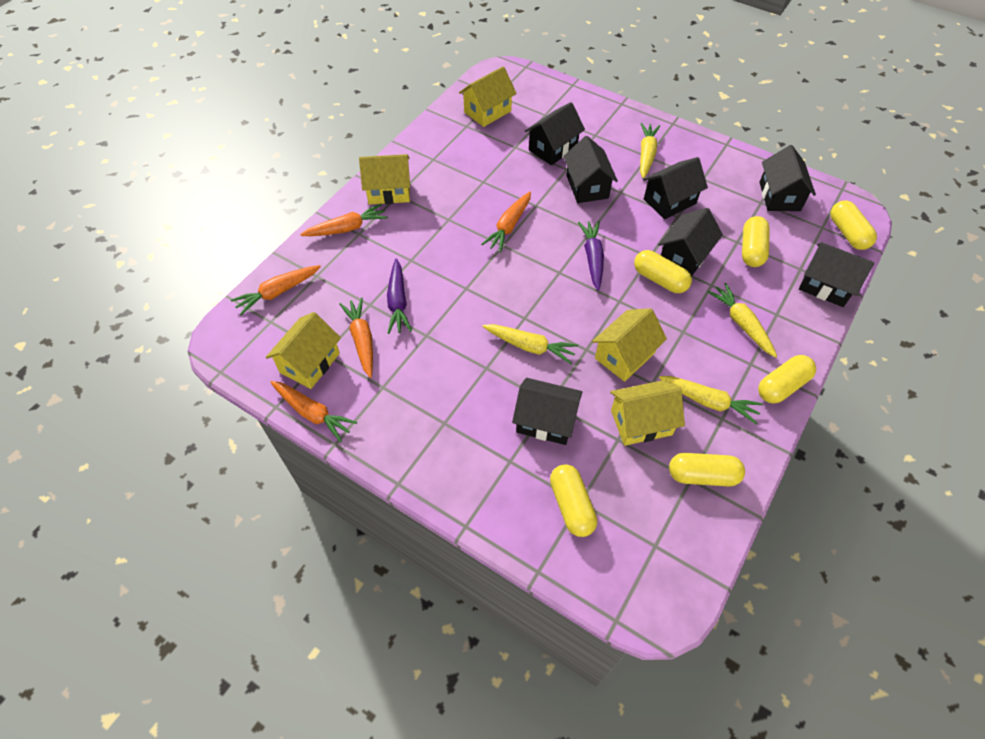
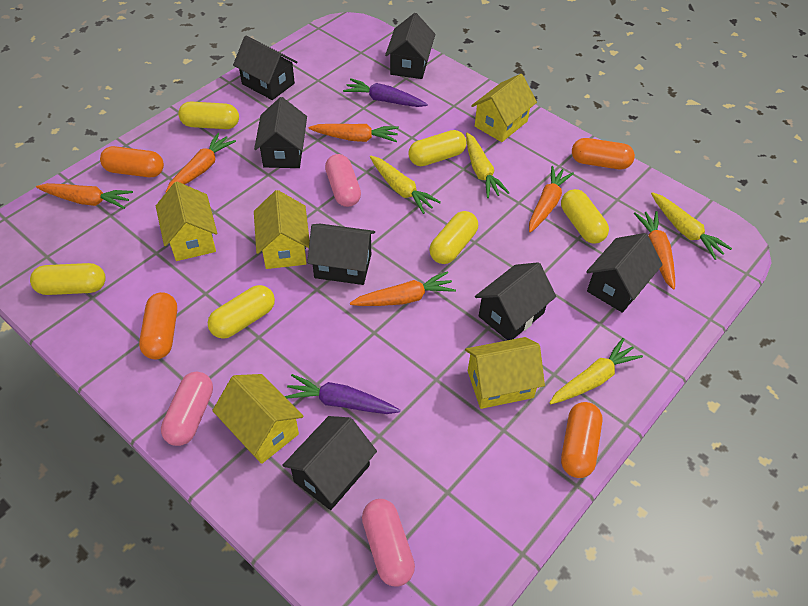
orange capsule: none = 0 -> [100,146,164,177] [139,292,177,359] [561,402,603,478] [572,138,635,169] = 4
orange carrot: [231,265,321,315] [270,381,357,442] [300,204,388,236] [339,297,373,378] [481,192,531,252] = 5 -> [36,183,133,209] [166,133,236,192] [308,124,399,142] [350,271,456,306] [529,166,574,232] [634,211,675,290] = 6
pink capsule: none = 0 -> [161,372,213,446] [325,154,361,207] [362,499,415,587] = 3

